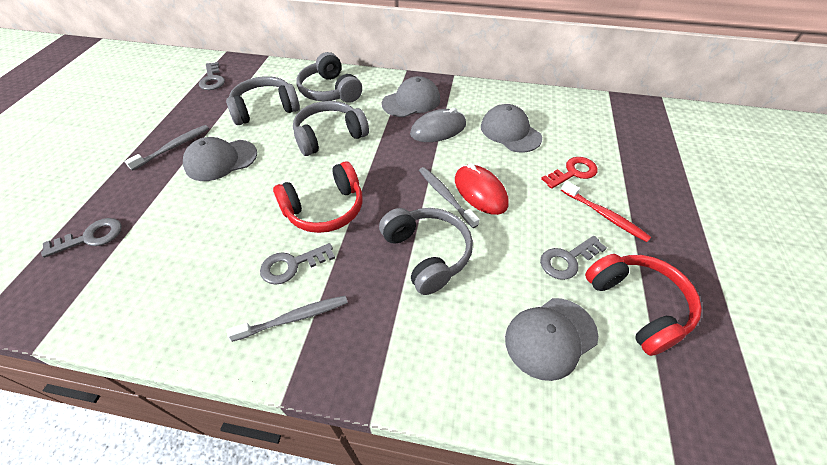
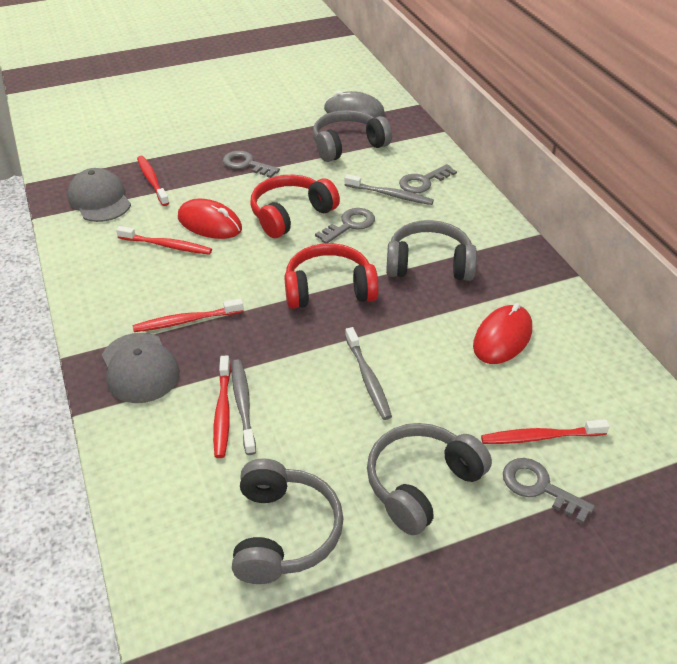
grey cap: [183,137,257,181] [382,76,440,117] [481,104,542,152] [505,298,598,381] = 4 -> [67,168,131,222] [102,333,180,403] = 2
red key: [541,157,598,189] = 1 -> none = 0
red mouse: [455,163,509,215] = 1 -> [178,199,242,239] [473,303,532,364] = 2
red toothbrush: [561,181,651,242] = 1 -> [116,226,212,255] [133,299,244,332] [137,156,169,206] [213,356,231,458] [481,419,610,444] = 5

